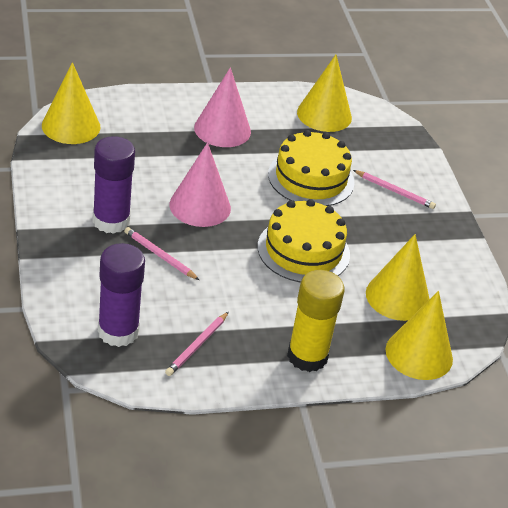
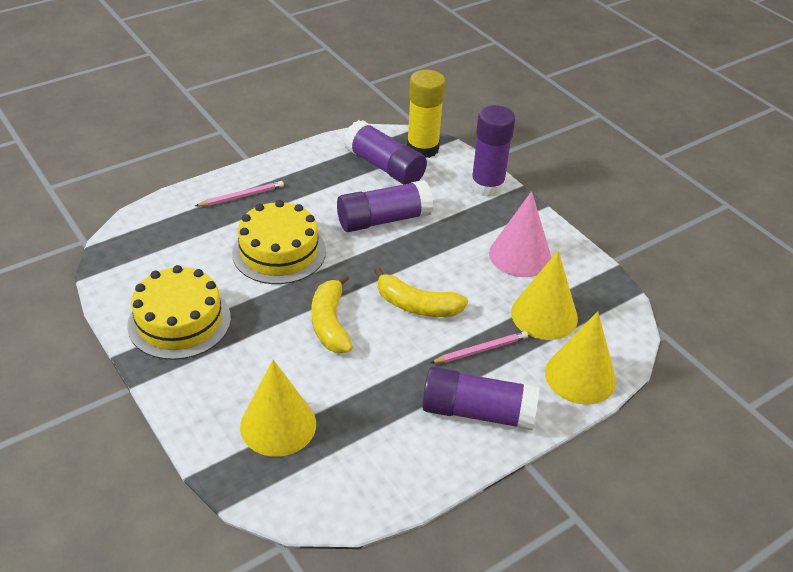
pink cone: [169,142,231,227] [194,67,251,147] = 2 -> [489,191,551,277] = 1
pink pencil: [124,227,199,280] [165,312,229,376] [353,170,436,209] = 3 -> [195,181,284,206] [430,331,528,363] = 2
purple glue stick: [92,136,135,234] [98,243,145,347] = 2 -> [337,180,433,232] [344,120,427,185] [422,367,540,430] [470,105,515,197] = 4
yellow banana: none = 0 -> [311,274,353,353] [374,267,468,317] = 2
yellow cone: [42,62,100,144] [297,55,352,132] [366,234,429,321] [385,291,453,380] = 4 -> [240,360,316,457] [511,250,578,340] [545,312,616,405] = 3

